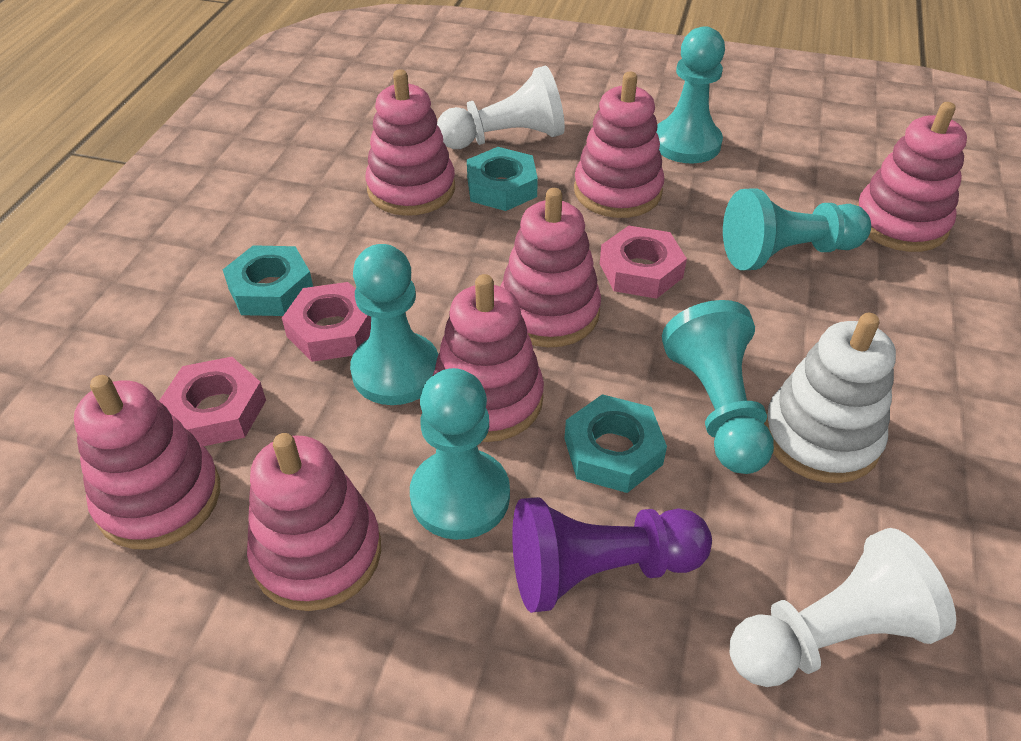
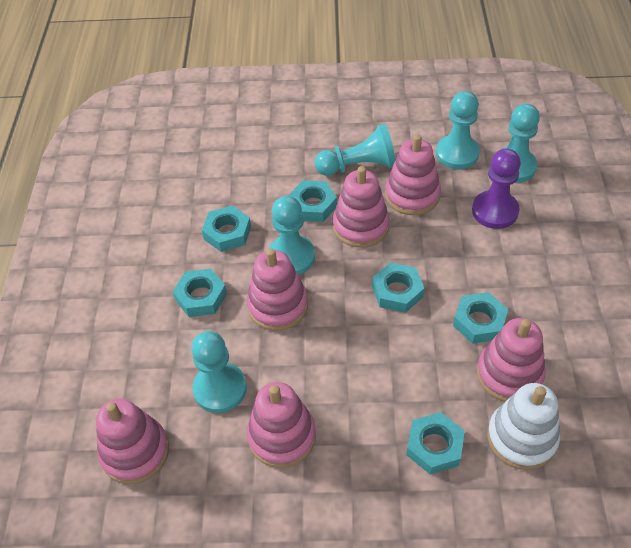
pink nut: [159,357,266,446] [282,282,371,362] [600,226,687,299] = 3 -> none = 0
pink stacking toy: [74,375,220,550] [247,433,381,611] [365,69,455,216] [433,274,544,442] [500,188,601,348] [574,71,665,218] [857,102,967,252] = 7 -> [96,398,169,484] [246,248,308,331] [247,382,316,468] [333,166,390,248] [385,134,441,215] [477,318,546,402] = 6
turquoise nut: [223,245,313,316] [467,147,538,211] [564,394,667,493] = 3 -> [172,269,227,317] [202,206,251,252] [289,180,337,222] [372,262,425,313] [406,412,465,475] [453,292,508,344] = 6
white pawn: [437,66,565,149] [730,528,956,687] = 2 -> none = 0

